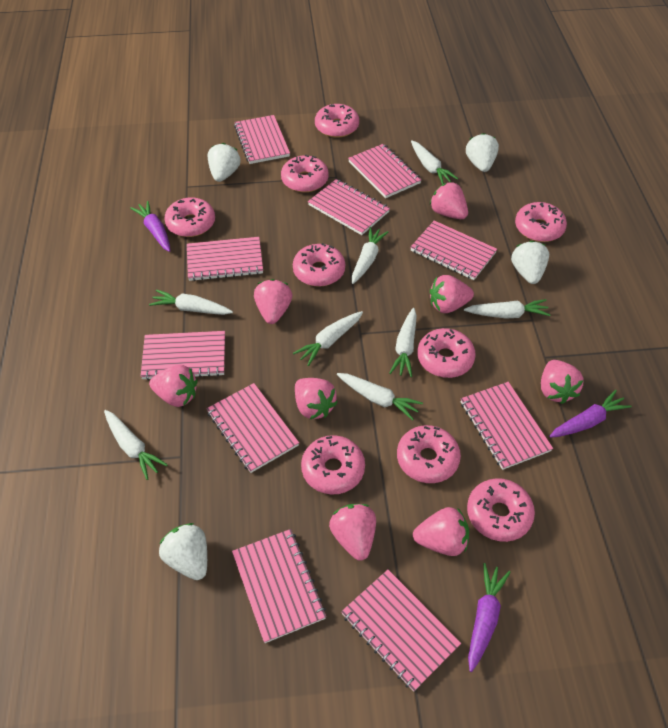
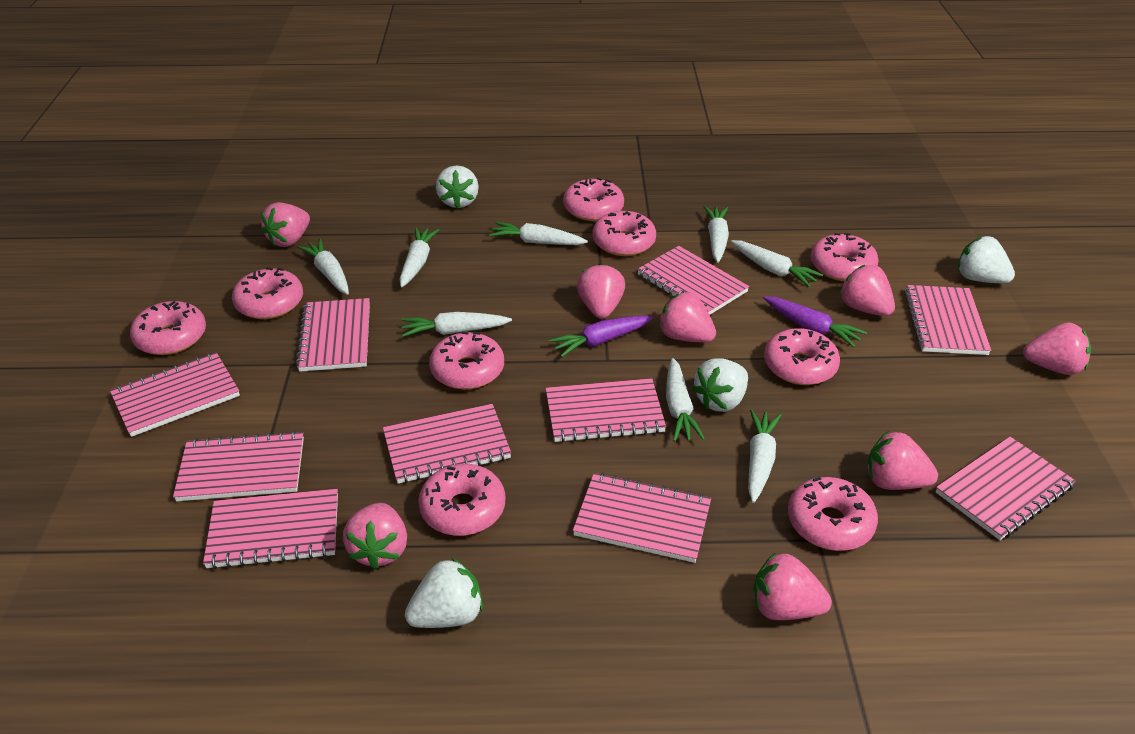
purple carrot: [130,201,170,252] [468,563,511,672] [549,390,632,438] = 3 -> [549,316,653,357] [763,296,867,347] = 2

